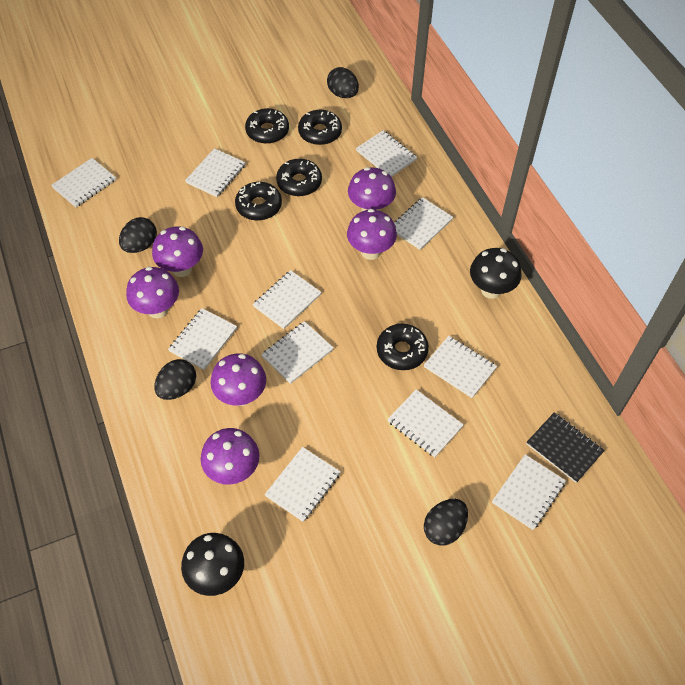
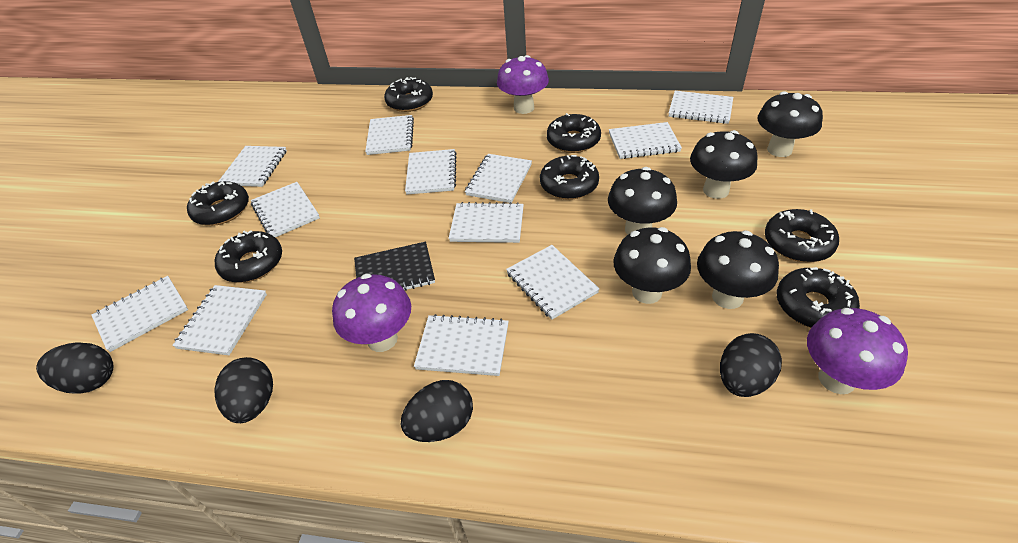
black donut: [235,182,282,221] [245,108,289,144] [276,159,322,196] [298,110,342,145] [377,324,429,370] = 5 -> [187,181,249,226] [215,230,282,283] [384,77,433,112] [540,155,599,200] [547,113,601,153] [765,209,839,262] [777,267,860,328] = 7
black mushroom: [181,533,244,596] [470,248,522,299] = 2 -> [608,167,677,235] [613,227,691,304] [690,130,758,199] [697,231,779,309] [757,91,823,157] = 5
purple mushroom: [126,267,179,318] [152,227,203,277] [201,428,259,485] [210,353,266,406] [347,209,397,260] [348,167,396,211] = 6 -> [332,274,411,352] [497,55,549,114] [807,308,908,394] = 3
white notebook: [51,158,116,207] [168,308,237,370] [185,148,246,197] [253,270,322,329] [261,321,334,384] [265,447,341,522] [356,131,417,177] [387,389,464,457] [394,197,453,250] [424,336,497,398] [492,454,566,530] = 11 -> [92,276,188,352] [172,285,267,355] [218,146,287,187] [251,182,320,237] [365,115,414,155] [405,149,457,195] [414,314,509,376] [449,202,524,243] [465,154,532,203] [506,245,599,320] [609,122,682,159] [669,91,733,124] = 12

